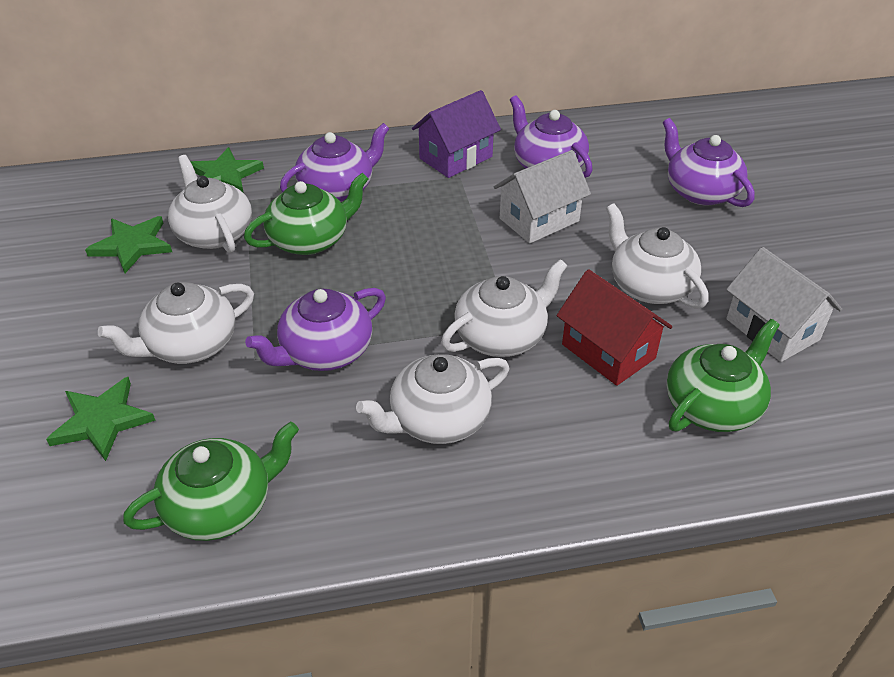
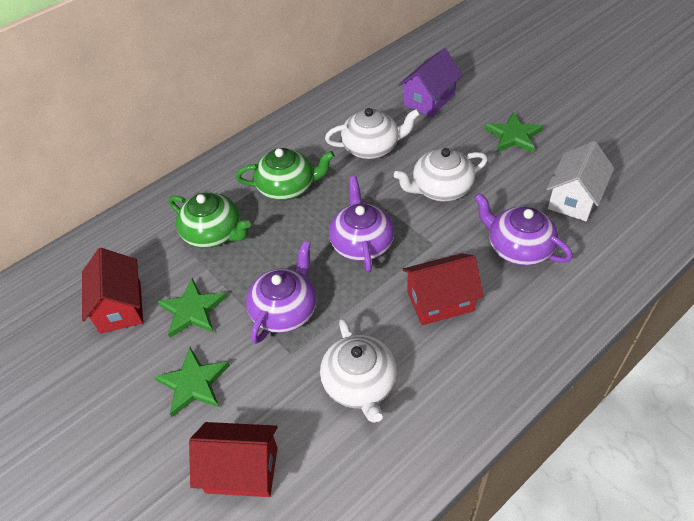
green teapot: [123,422,299,541] [244,172,369,255] [667,319,779,432] = 3 -> [169,193,251,248] [236,148,335,201] = 2
purple teapot: [245,288,386,371] [280,123,389,202] [510,95,593,178] [663,118,755,207] = 4 -> [246,241,317,344] [329,176,394,273] [474,193,573,266] = 3
red house: [557,269,672,386] = 1 -> [82,248,143,334] [189,422,278,497] [402,253,484,325] = 3
white house: [494,150,591,243] [726,247,842,362] = 2 -> [546,141,614,221] = 1
white teapot: [98,282,254,364] [168,155,252,253] [356,354,509,444] [441,259,567,357] [606,203,709,309] = 5 -> [320,318,397,423] [325,108,420,159] [394,148,488,201] = 3

